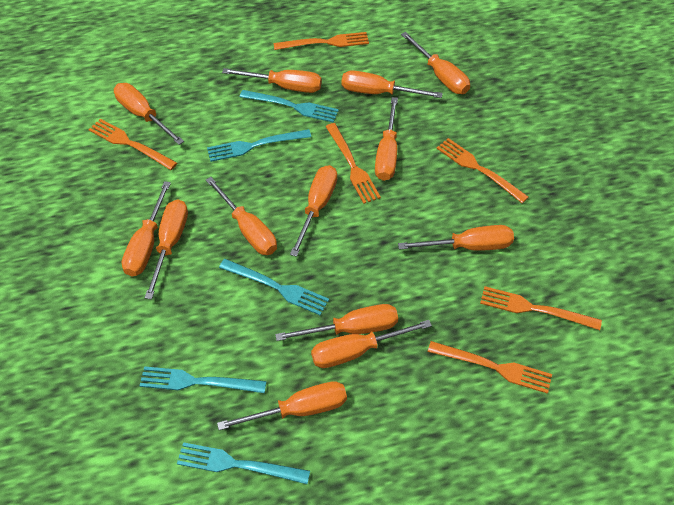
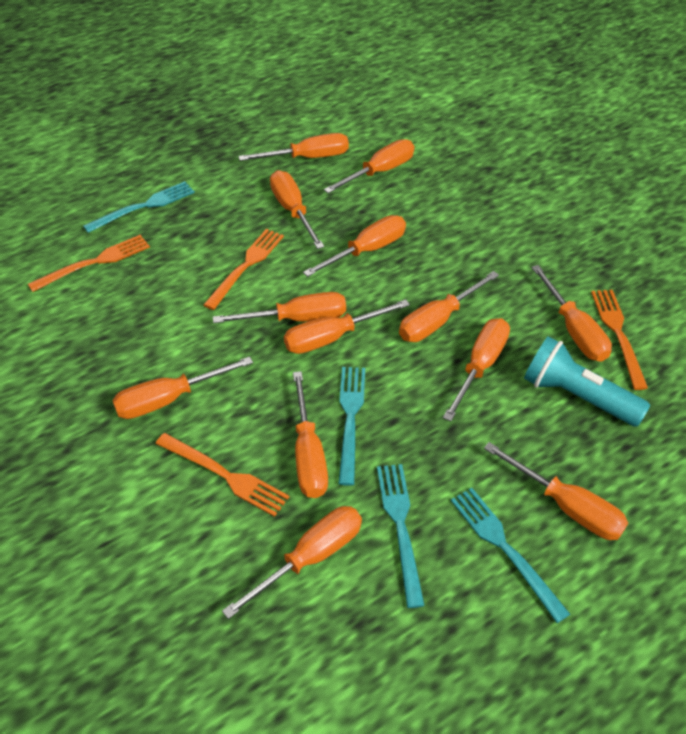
orange fork: [88,119,177,170] [273,32,369,50] [325,123,381,204] [428,341,552,394] [436,138,529,203] [480,286,602,330] = 6 -> [28,235,150,292] [155,433,289,517] [203,229,284,310] [591,290,648,390] = 4
turquoise flashlight: none = 0 -> [524,336,650,427] = 1
turquoise fork: [139,366,266,393] [177,442,310,484] [207,129,311,162] [219,259,329,315] [240,90,339,123] = 5 -> [83,181,195,233] [338,367,365,486] [377,464,425,608] [451,488,570,623] = 4

